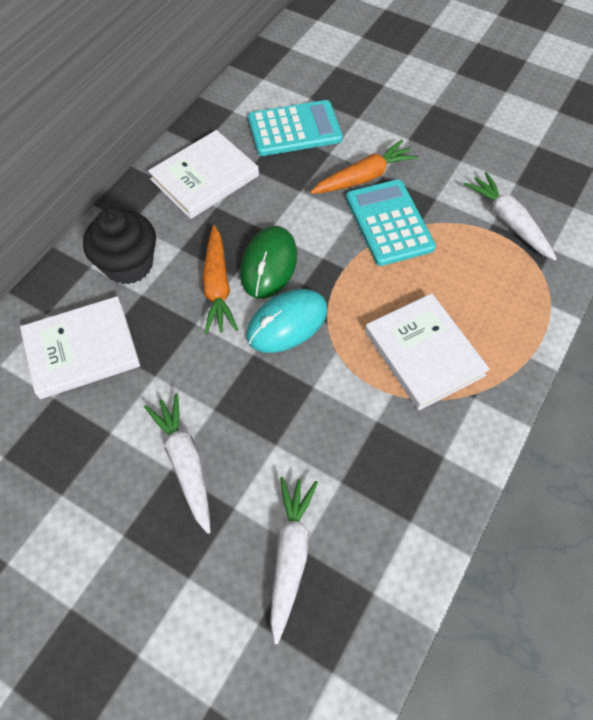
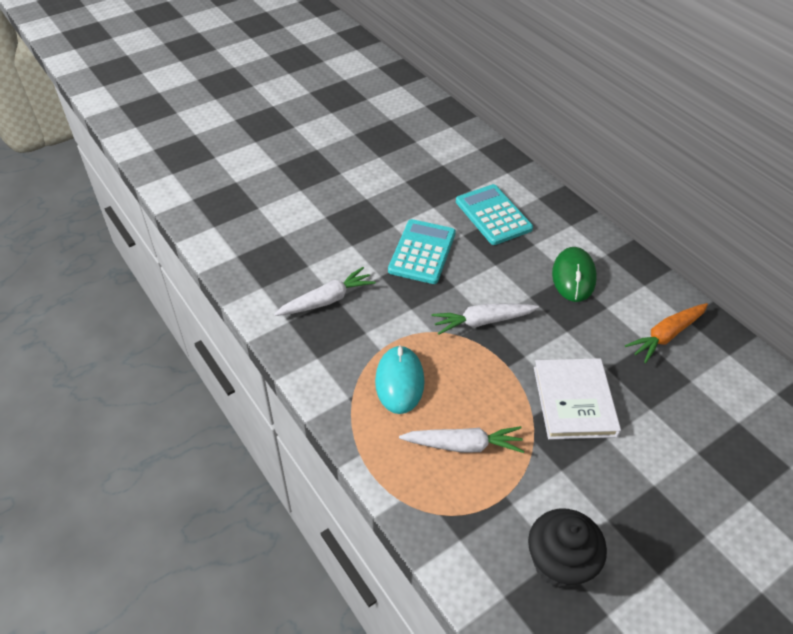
orange carrot: [203,225,238,334] [310,140,418,194] = 2 -> [625,303,708,363] = 1
white book: [20,296,140,399] [148,130,259,219] [365,293,490,410] = 3 -> [534,358,621,440] = 1

